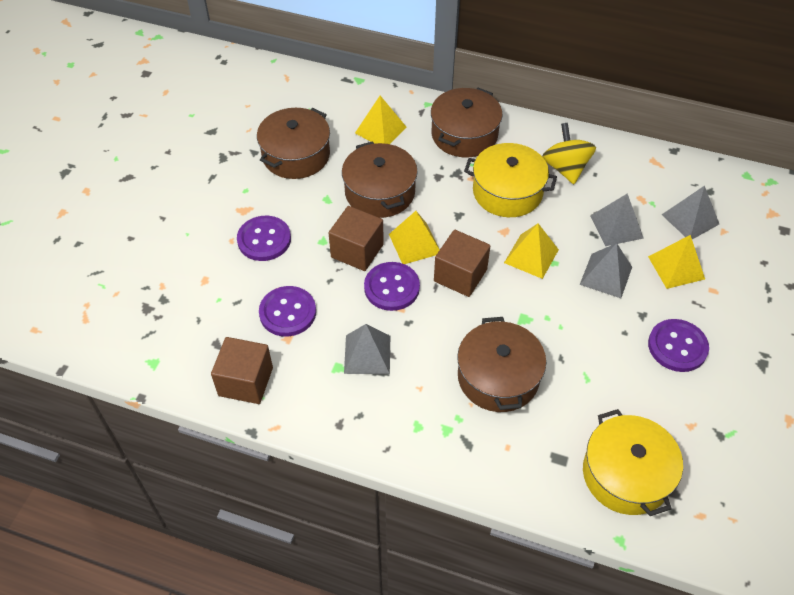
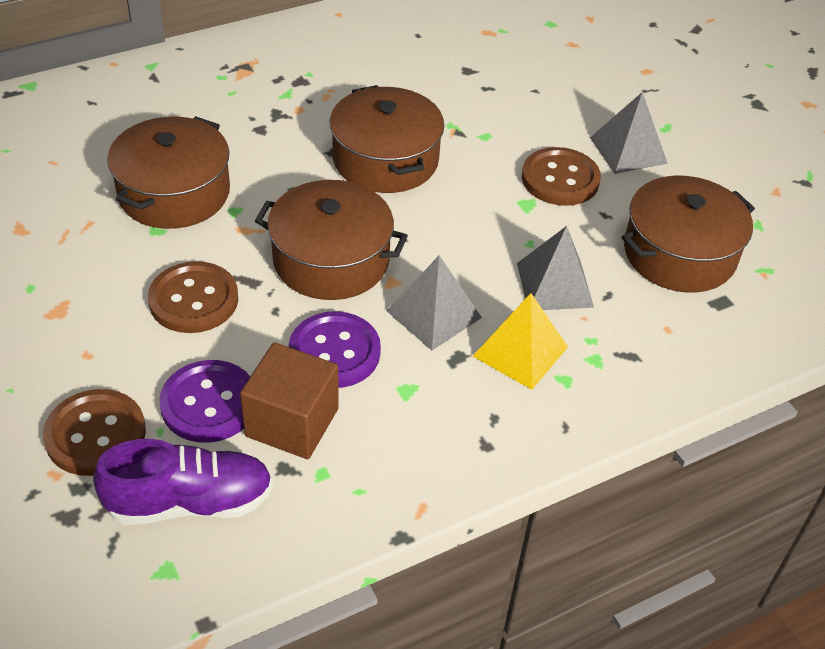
brown button: none = 0 -> [43,389,146,476] [148,261,238,333] [522,147,601,206] = 3
brown cube: [211,337,273,404] [329,206,384,271] [434,230,490,297] = 3 -> [240,342,339,459] = 1
grey pyramid: [344,324,390,374] [580,243,632,298] [590,194,644,246] [662,186,719,239] = 4 -> [387,255,482,350] [517,226,594,310] [590,92,668,174] = 3
purple button: [237,216,291,261] [259,286,316,337] [364,262,420,311] [648,319,709,372] = 4 -> [159,360,250,443] [289,311,381,388] = 2
purple shoe: none = 0 -> [93,439,273,525] = 1
yellow pot: [464,143,557,217] [583,409,683,516] = 2 -> none = 0
yellow pyramid: [355,96,407,144] [389,211,440,264] [504,224,559,279] [648,235,705,289] = 4 -> [473,293,568,390] = 1
yellow spinning top: [542,123,596,184] = 1 -> none = 0

